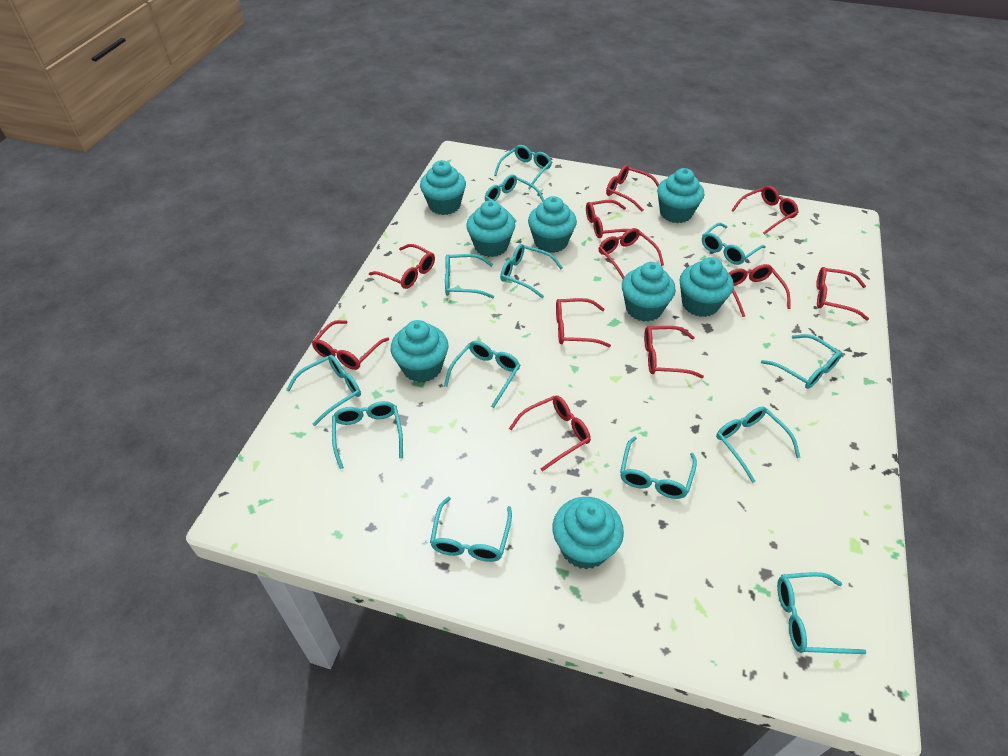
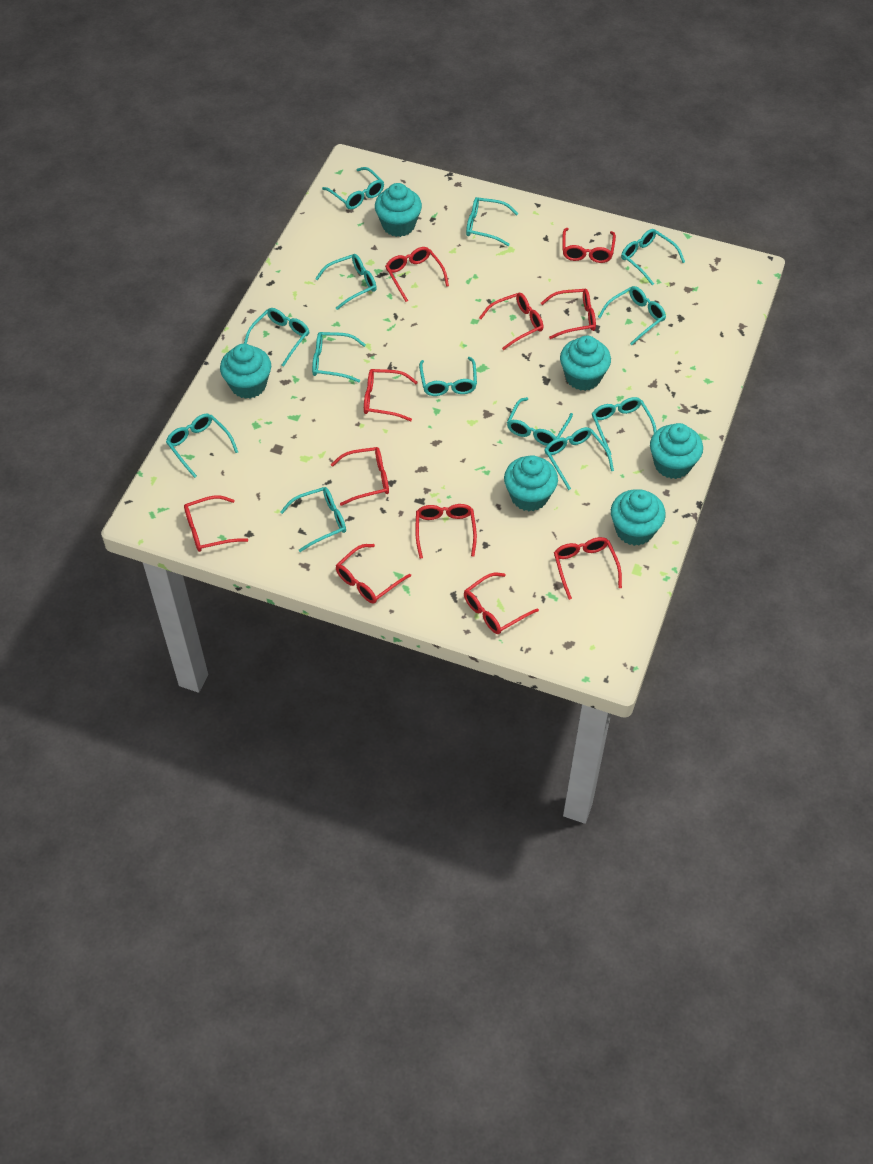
turquoise cupcake: [391,320,448,382] [420,160,466,215] [466,200,515,257] [528,196,577,253] [552,497,624,570] [622,262,676,322] [657,168,704,223] [680,257,734,317] = 8 -> [220,343,271,399] [375,183,422,237] [504,455,558,511] [560,336,611,391] [611,489,666,546] [650,423,703,479] = 6

